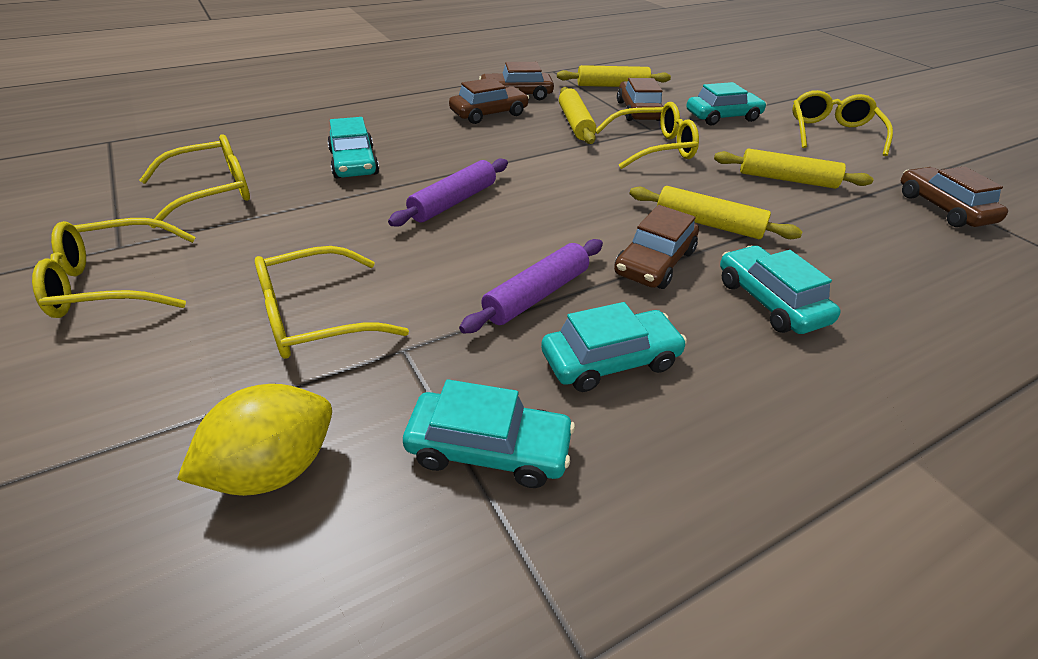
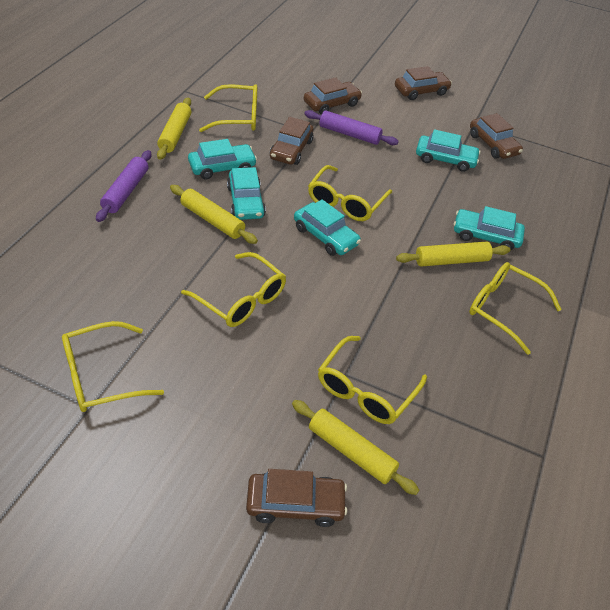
yellow glasses: [32,218,196,318] [140,134,250,228] [255,246,409,359] [596,102,699,169] [792,90,893,156] = 5 -> [62,321,164,412] [181,252,286,327] [199,84,257,132] [308,165,392,221] [318,336,427,424] [469,262,562,355] = 6
yellow lemon: [177,384,332,496] = 1 -> none = 0

